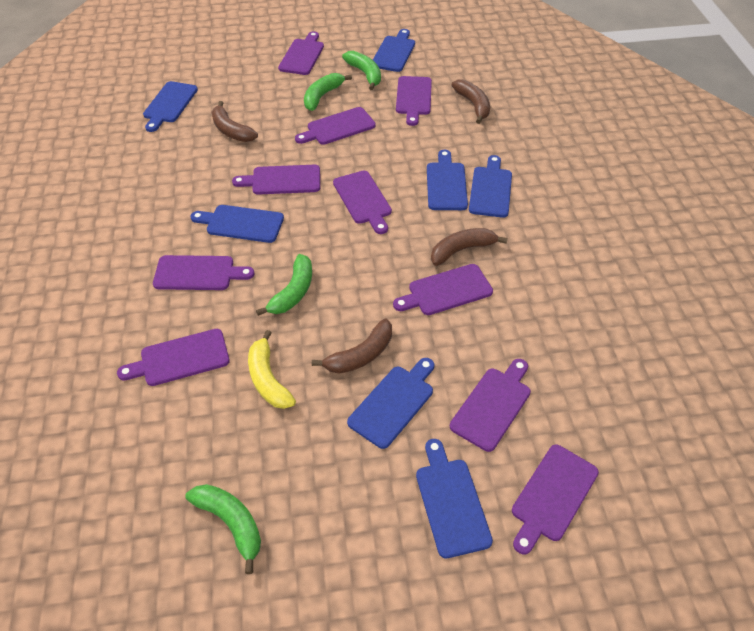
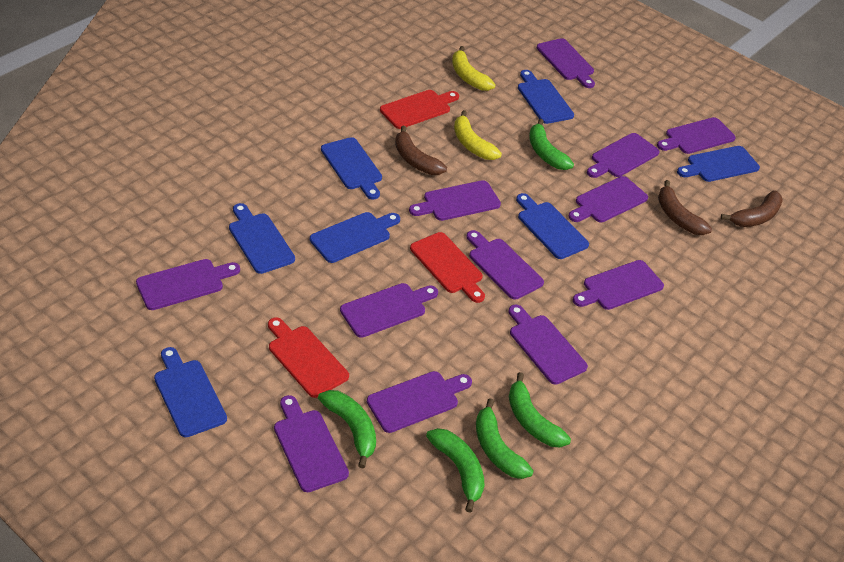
brown banana: [212,101,258,142] [312,319,392,374] [431,228,508,266] [451,80,490,124] = 4 -> [395,126,447,175] [658,180,712,235] [721,190,783,227] = 3
green banana: [185,484,261,574] [256,254,312,316] [304,73,352,111] [342,51,381,90] = 4 -> [318,390,376,468] [426,428,485,513] [476,398,533,479] [509,372,571,447] [529,119,574,170] = 5
purple cutting board: [117,329,230,386] [153,255,254,290] [232,165,320,195] [278,31,324,75] [295,107,376,145] [333,171,392,234] [393,264,493,315] [396,76,432,126] [450,359,531,452] [512,445,599,554] = 10 -> [136,259,240,310] [274,395,349,492] [340,283,438,338] [367,371,472,433] [409,180,501,221] [466,230,544,300] [509,304,588,385] [537,38,595,88] [568,176,648,222] [573,260,664,310] [587,133,660,178] [657,117,736,154] = 12
red cutting board: none = 0 -> [268,317,349,398] [380,90,459,129] [410,232,485,303] = 3
yellow banana: [248,330,296,409] = 1 -> [452,46,496,91] [454,110,502,160] = 2

